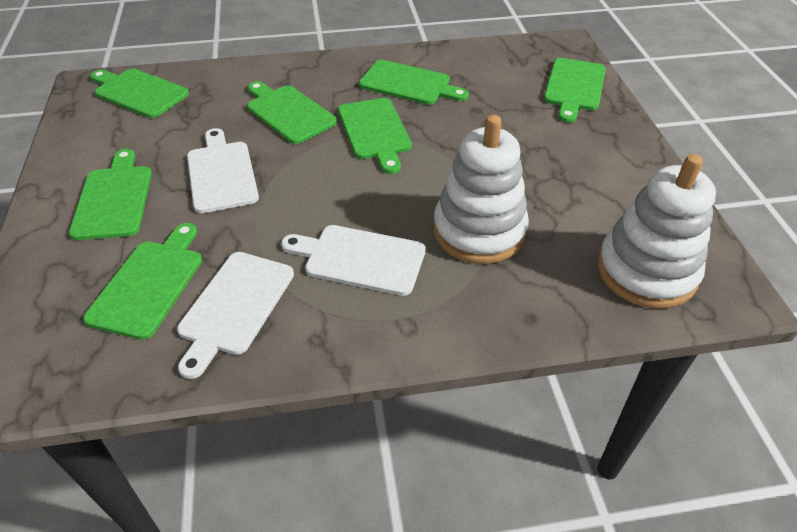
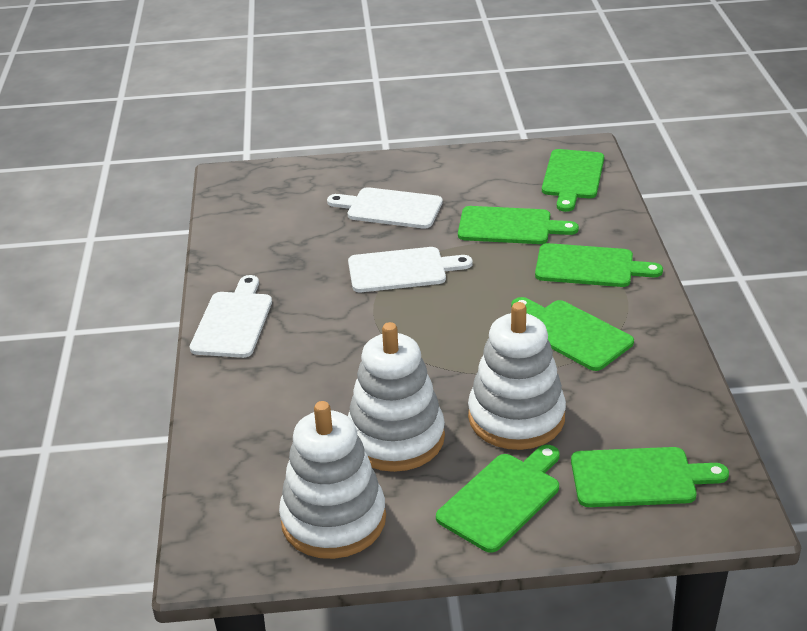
green cutting board: [69,149,152,240] [83,223,202,340] [90,69,189,118] [247,81,337,144] [338,98,412,174] [359,60,469,105] [544,58,606,123] = 7 -> [436,445,560,553] [458,206,579,244] [511,297,634,371] [535,243,663,287] [542,149,604,212] [571,447,729,507] = 6
white stacking toy: [434,115,529,264] [598,154,716,309] = 2 -> [279,401,386,559] [348,322,445,472] [468,302,566,450] = 3

